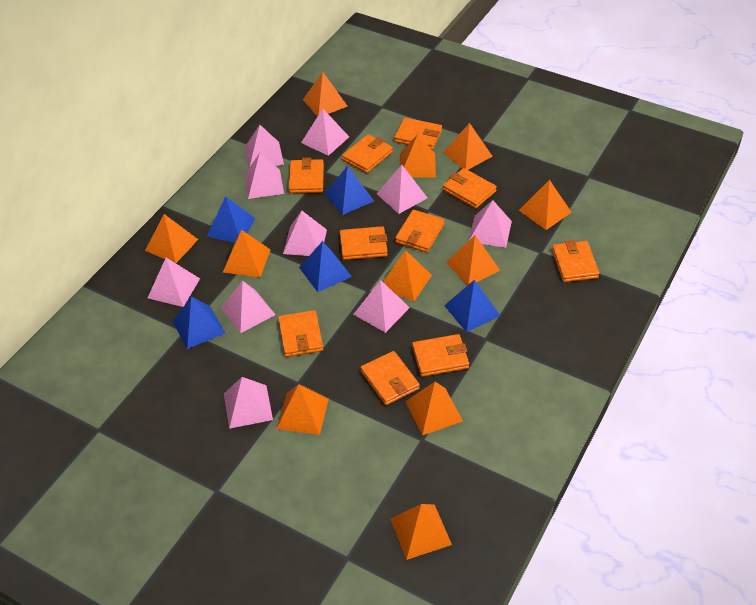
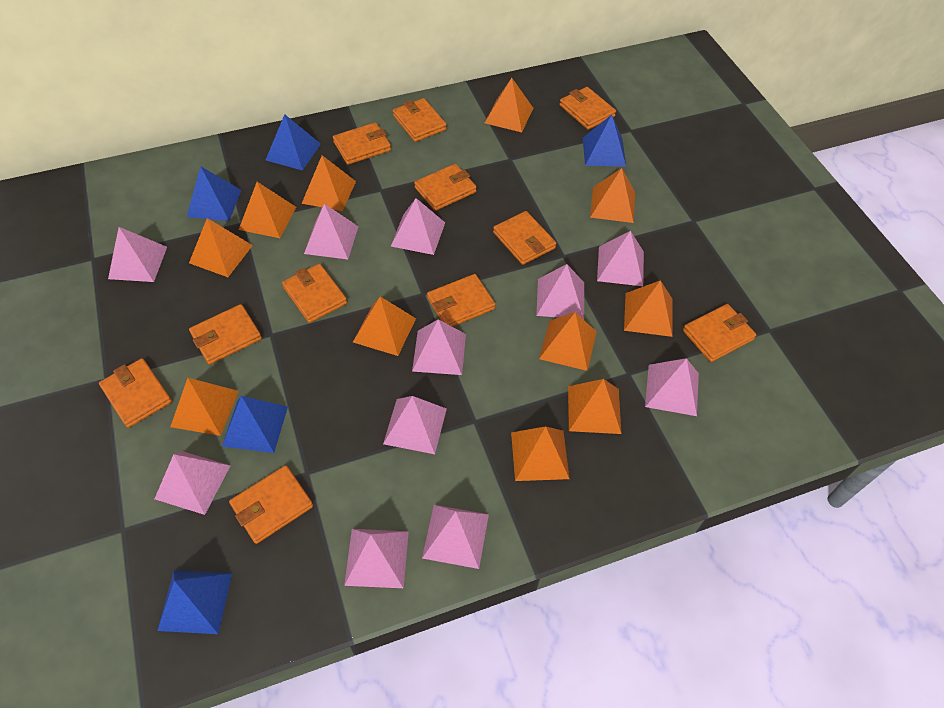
orange wallet: [278,310,323,357] [289,158,324,193] [340,226,388,260] [342,134,393,173] [360,351,420,405] [394,118,442,150] [395,210,445,252] [412,334,469,377] [443,168,497,209] [552,240,599,282] = 10 -> [99,358,172,428] [189,304,262,365] [229,465,313,544] [282,264,347,323] [333,122,391,165] [393,98,447,142] [414,164,477,211] [427,274,495,327] [493,211,556,265] [559,87,616,130] [683,304,756,362] = 11
pink pyramid: [148,258,200,307] [221,280,276,333] [224,377,273,429] [245,125,284,168] [245,153,284,199] [283,211,327,256] [301,109,349,156] [353,280,410,333] [377,165,427,214] [468,200,512,248] = 10 -> [108,227,167,282] [155,451,231,515] [304,204,359,259] [344,529,409,588] [383,396,447,454] [391,198,445,255] [412,319,466,375] [422,505,489,569] [536,264,584,319] [597,231,644,286] [645,358,699,416] = 11

